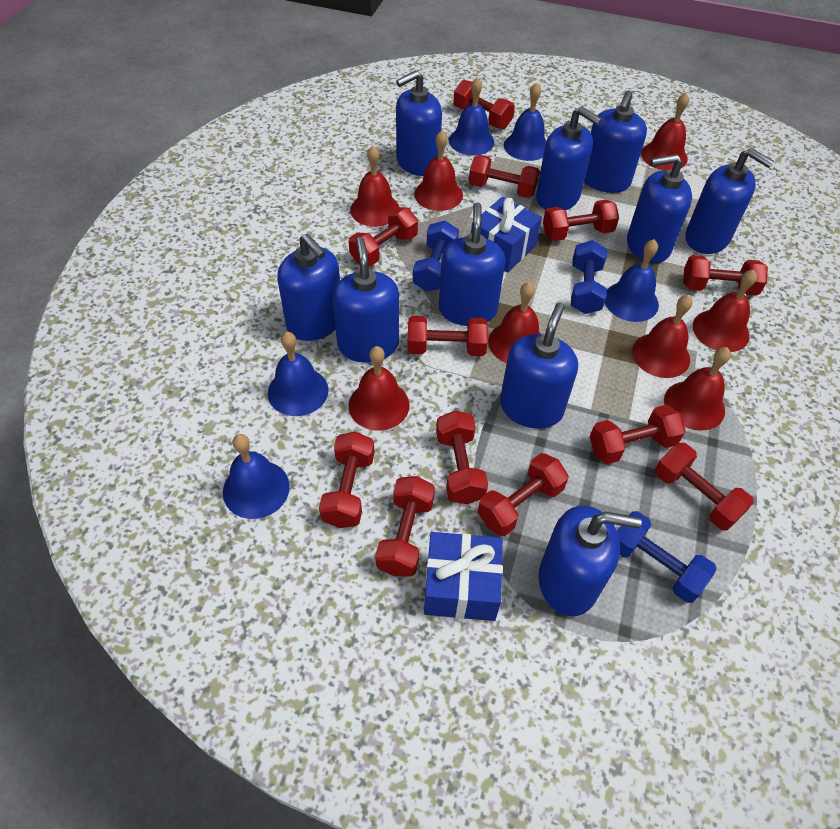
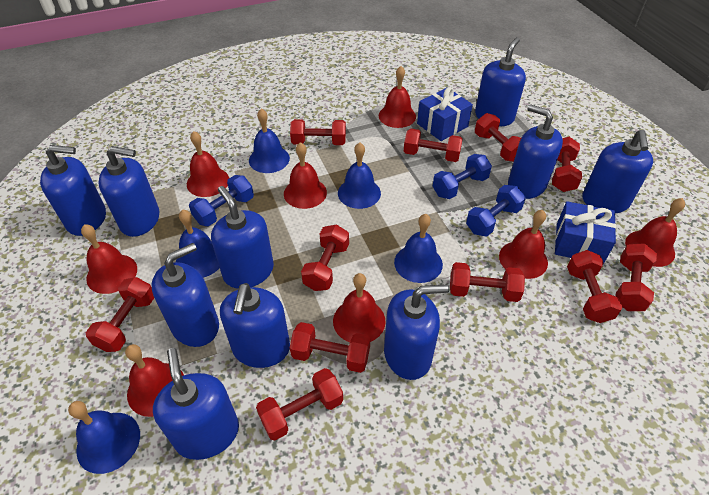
red dumbbell: [319,431,375,528] [349,207,418,266] [375,476,435,577] [407,316,488,356] [436,410,488,504] [454,80,515,129] [469,155,540,198] [478,453,569,536] [543,200,619,241] [590,405,686,464] [655,443,754,531] [683,255,768,296] = 12 -> [86,277,154,352] [256,368,343,441] [290,119,346,145] [290,322,370,373] [301,225,349,291] [404,129,463,162] [450,262,525,302] [475,113,521,162] [552,137,582,192] [567,250,622,323] [616,243,657,311] = 11

